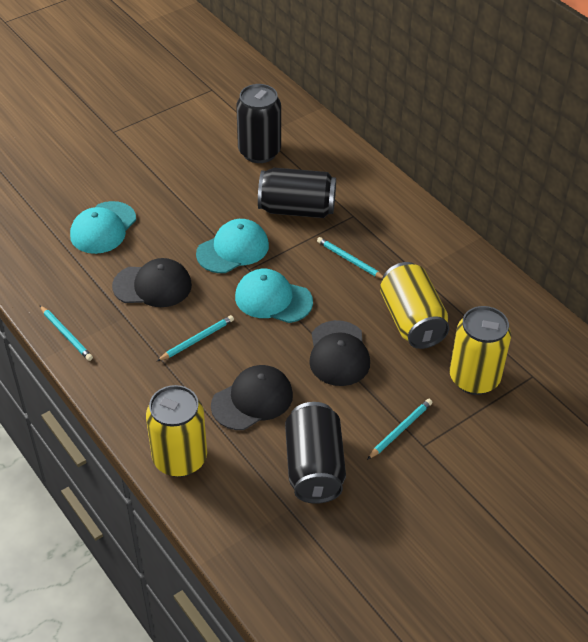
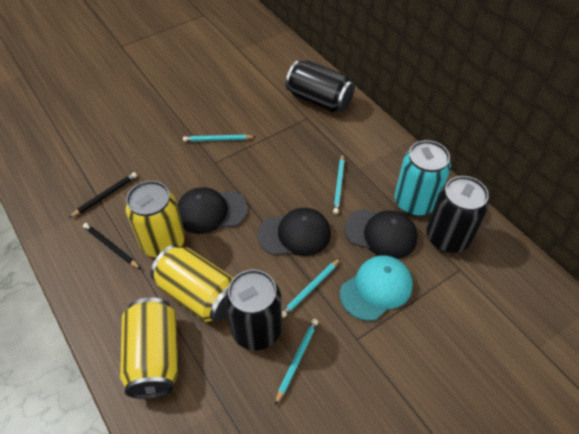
black pencil: none = 0 -> [69,172,137,218] [83,223,141,269] = 2
turquoise can: none = 0 -> [395,140,451,216] = 1
turquoise cap: [70,201,136,254] [196,219,269,273] [235,269,313,323] = 3 -> [340,255,413,321] = 1

